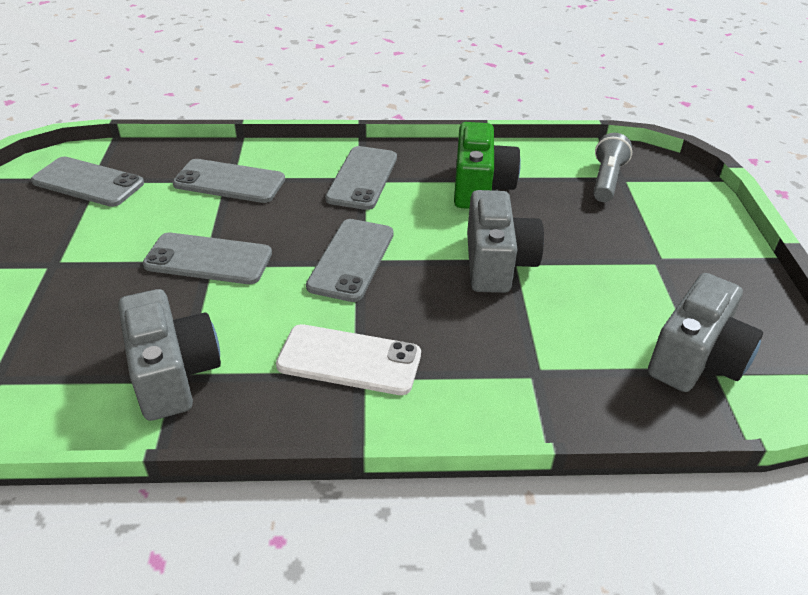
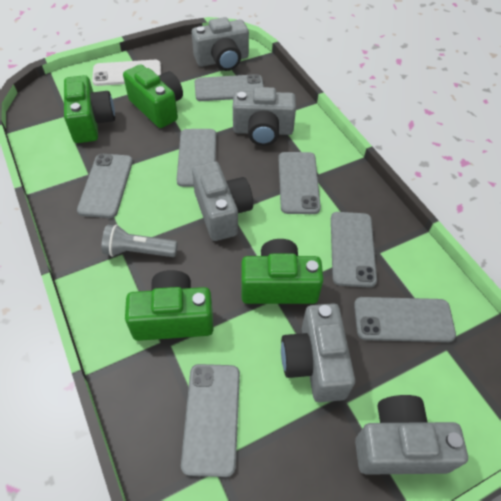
green camera: [454,122,521,209] = 1 -> [64,75,115,143] [123,64,183,128] [125,270,214,341] [241,239,323,304] = 4
grey camera: [118,289,221,421] [467,190,544,293] [648,273,763,392] = 3 -> [192,17,249,71] [192,161,253,241] [233,87,296,146] [281,303,355,402] [355,395,468,475] = 5
grey phone: [31,157,144,207] [143,233,272,284] [172,159,285,203] [306,219,394,302] [325,146,397,210] = 5 -> [77,154,133,218] [177,129,216,187] [181,364,240,477] [194,74,264,101] [278,152,321,214] [331,212,377,288] [354,297,456,342] = 7

